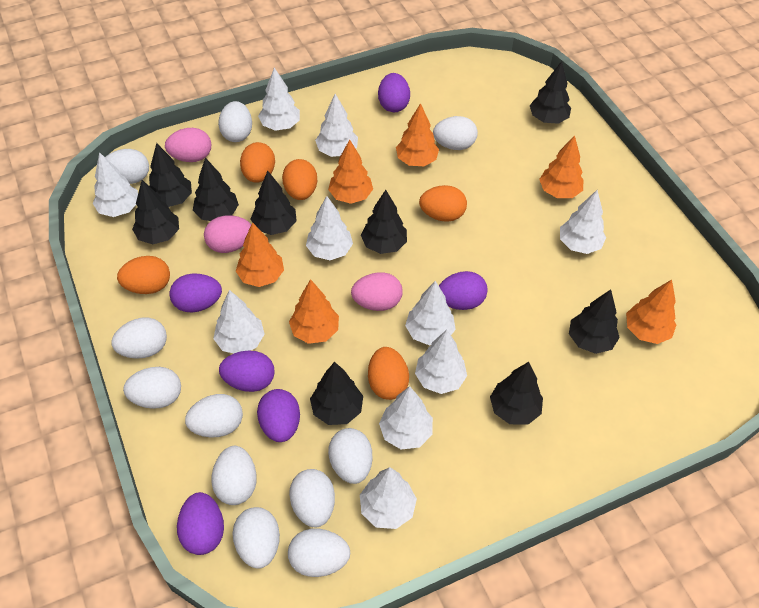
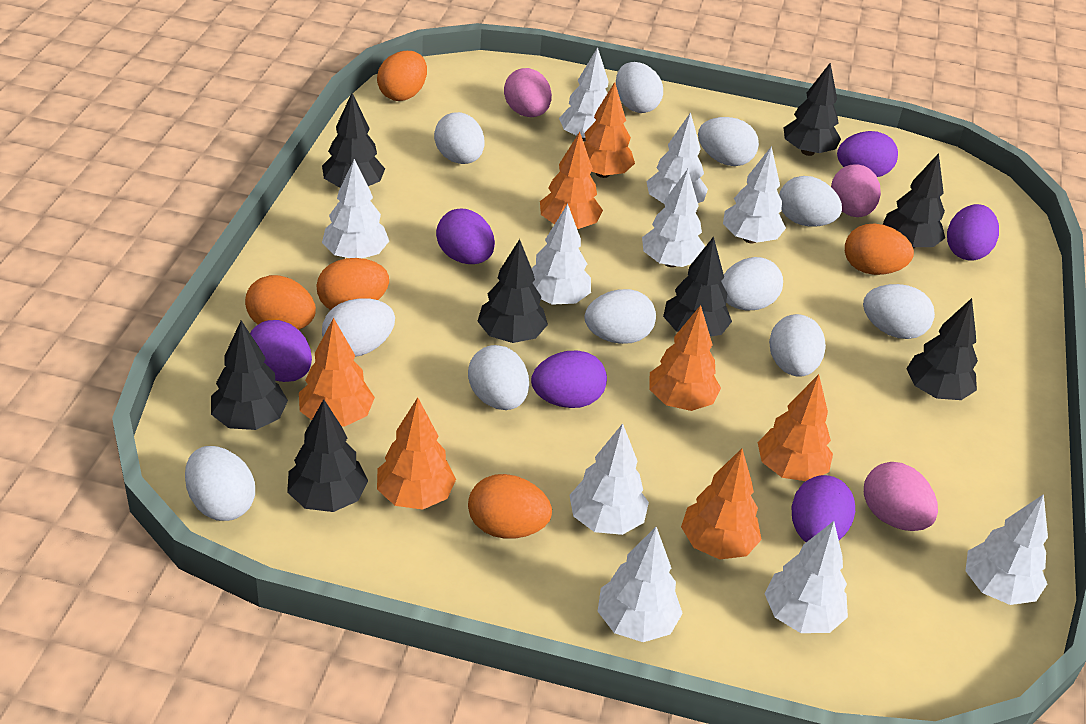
black tree: [132,180,179,244] [149,143,192,207] [193,157,239,221] [251,171,297,235] [310,362,363,425] [361,190,407,254] [490,362,543,425] [530,61,571,124] [569,289,620,354] = 9 -> [211,321,288,430] [287,399,368,512] [322,93,385,188] [477,239,548,343] [663,236,732,337] [784,63,841,156] [882,153,945,249] [906,298,978,400] = 8
orange tree: [236,222,284,287] [289,279,339,344] [328,140,373,204] [396,103,439,166] [539,135,584,198] [626,280,676,344] = 6 -> [299,318,375,427] [377,397,456,510] [540,132,603,229] [584,82,635,178] [650,305,721,411] [681,448,762,559] [758,374,833,481] = 7

